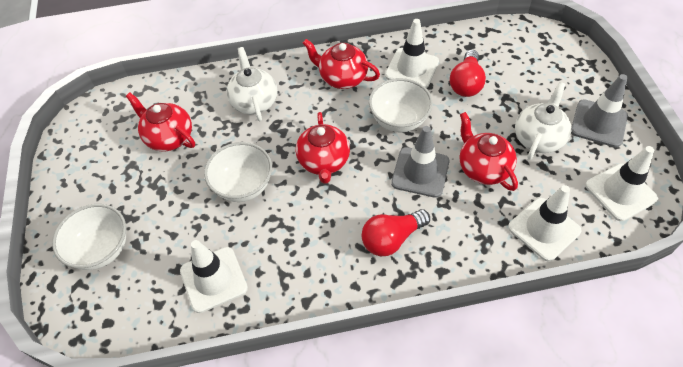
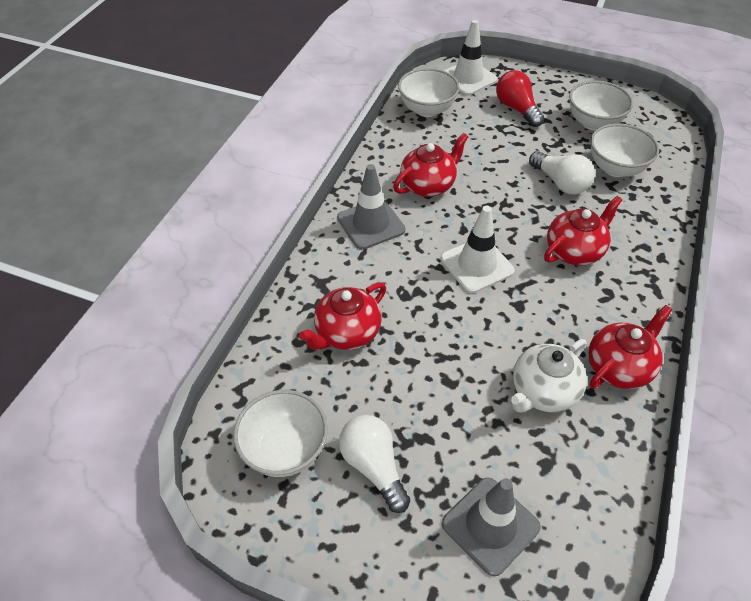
red light bulb: [362,209,430,256] [450,50,486,97] = 2 -> [496,70,544,127] = 1
white bowl: [52,204,126,270] [204,142,272,202] [369,78,433,132] = 3 -> [233,390,328,477] [398,68,460,117] [569,80,633,131] [590,123,659,177] = 4
white light bulb: none = 0 -> [339,415,410,513] [529,151,595,195] = 2
white teapot: [227,47,277,122] [515,82,571,160] = 2 -> [511,339,587,412] = 1
white traffic cone: [180,240,248,313] [385,19,439,88] [508,185,581,261] [585,146,658,221] = 4 -> [441,206,515,293] [444,20,498,96] = 2

